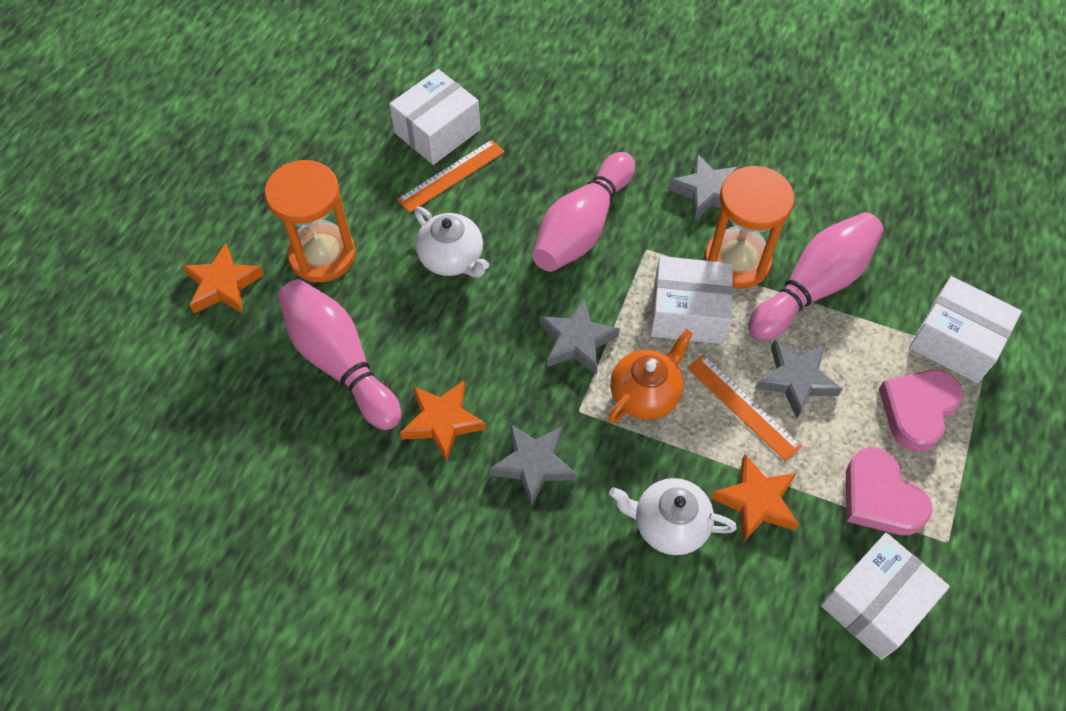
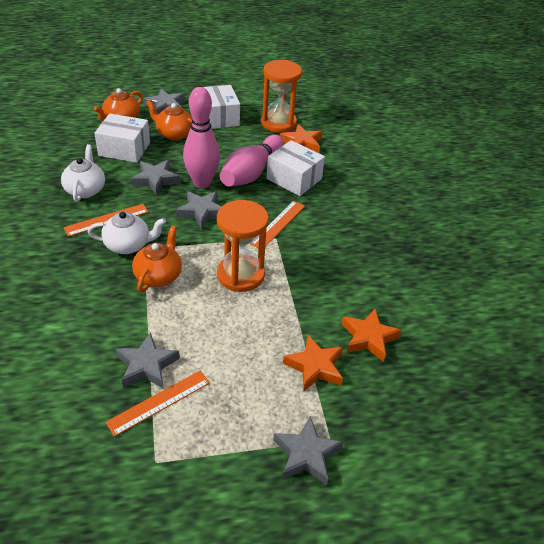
grey star: [489,424,577,507] [540,298,620,375] [667,153,740,221] [755,340,842,419] = 4 -> [116,332,180,389] [131,160,180,195] [143,89,184,114] [176,191,222,229] [273,416,343,485] = 5
orange ruler: [397,140,504,213] [687,354,802,461] = 2 -> [64,204,149,237] [105,371,210,437] [250,201,305,248] = 3
orange teapot: [608,329,693,423] = 1 -> [94,88,143,122] [132,225,182,292] [146,100,192,140] = 3
pink bowling pin: [278,279,402,430] [532,152,635,272] [748,212,884,341] = 3 -> [183,87,220,188] [220,135,284,186] = 2
pink heart: [846,447,933,535] [879,370,963,452] = 2 -> none = 0
white box: [389,69,481,165] [650,256,733,344] [821,533,950,660] [909,276,1022,383] = 4 -> [95,113,150,163] [203,85,240,129] [266,140,325,196] = 3

